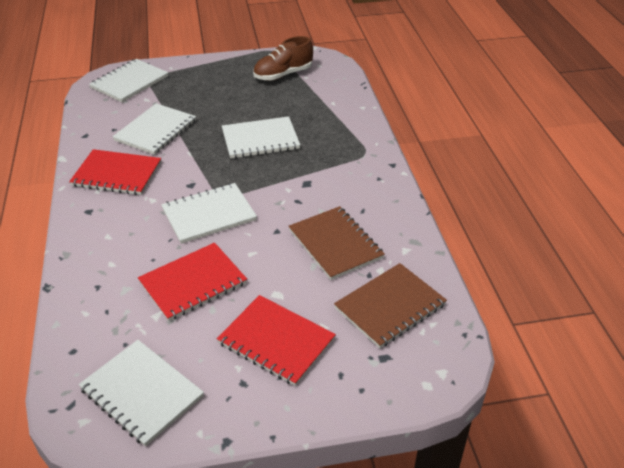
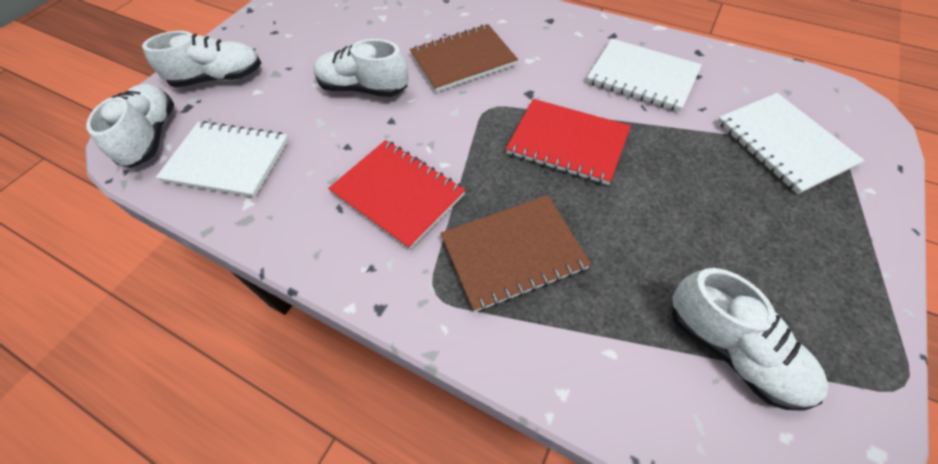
brown shoe: [253,36,313,81] = 1 -> none = 0
red notebook: [69,149,161,195] [138,243,247,321] [217,295,336,386] = 3 -> [328,140,465,250] [506,99,631,185] = 2
white notebook: [79,340,204,446] [89,59,168,102] [112,103,196,155] [161,183,257,244] [222,116,300,159] = 5 -> [156,121,289,197] [587,39,702,112] [717,93,865,194] = 3
white shoe: none = 0 -> [86,84,174,168] [142,31,261,87] [314,39,409,97] [672,268,829,411] = 4

